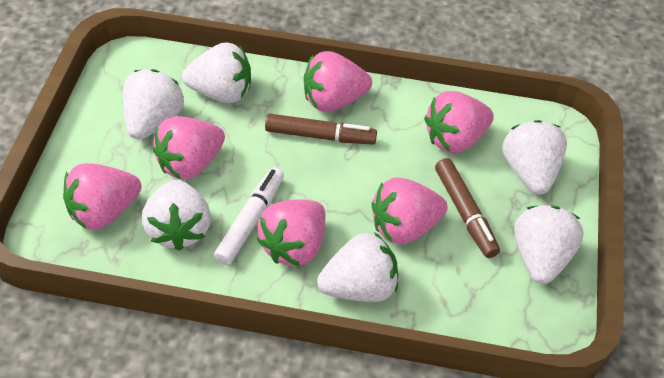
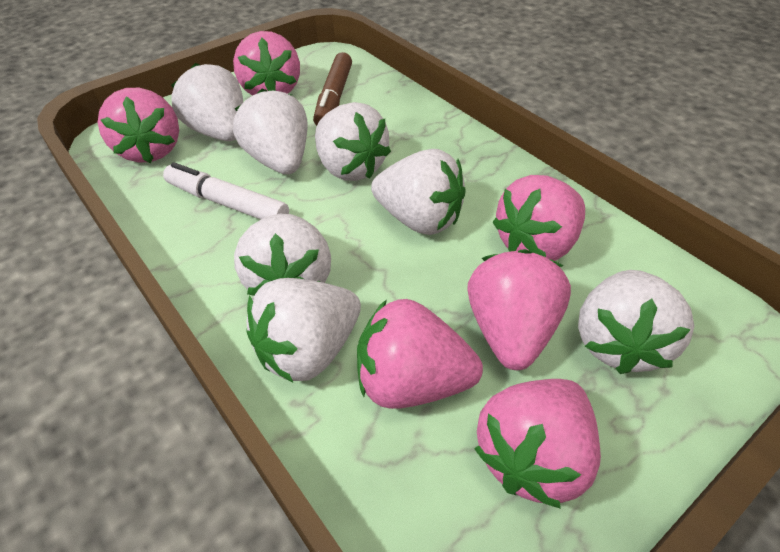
brown marker: [265,114,377,145] [435,158,500,258] = 2 -> [313,52,352,126] = 1
white strawberry: [123,69,184,140] [142,179,211,251] [182,43,251,103] [317,232,398,302] [502,120,567,194] [514,205,584,284] = 6 -> [171,63,243,141] [233,89,308,174] [234,214,331,296] [246,278,361,382] [315,102,391,181] [371,149,466,235] [578,270,694,374] = 7

